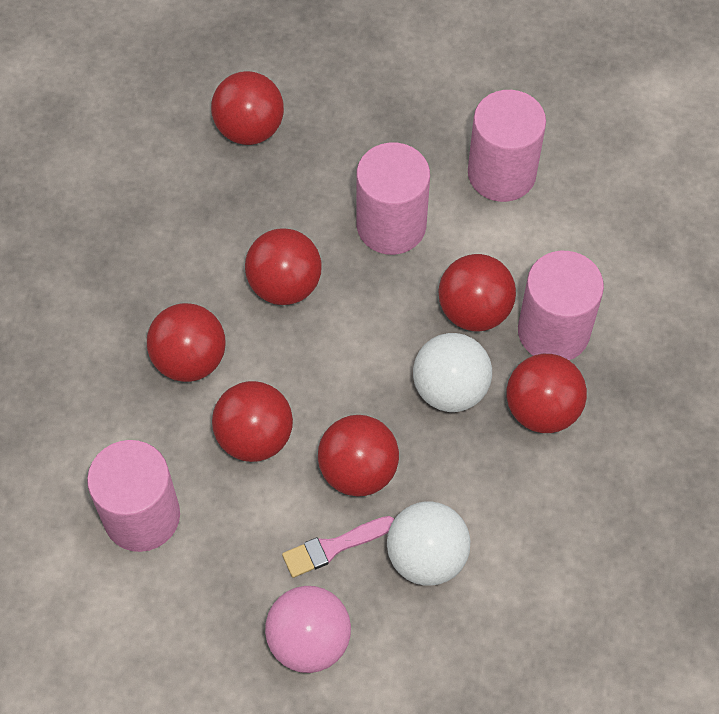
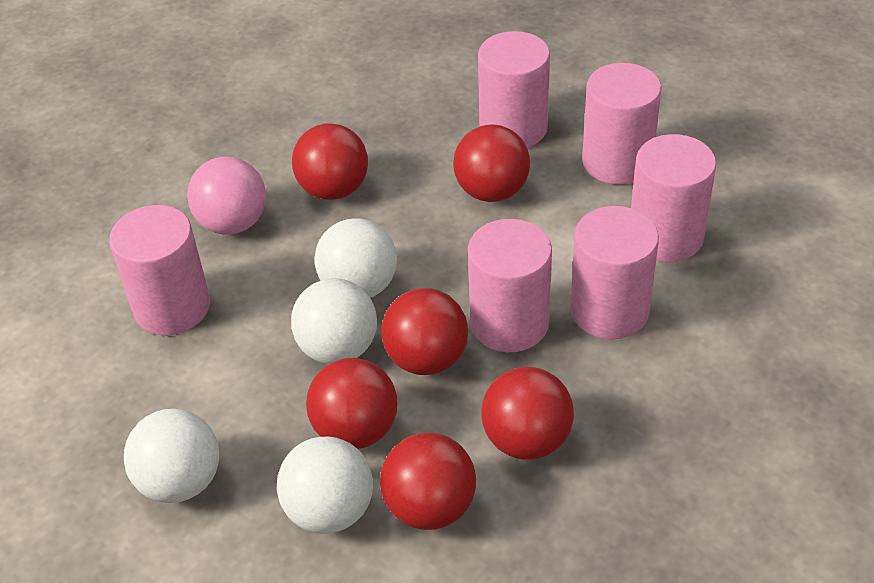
pink brush: [282,516,394,578] = 1 -> none = 0
pink cylinder: [87,440,180,552] [356,143,430,255] [468,90,546,202] [518,251,604,360] = 4 -> [109,205,210,335] [468,219,552,352] [478,31,550,148] [570,206,659,339] [582,63,661,185] [631,134,716,262] = 6
red ball: [147,303,226,382] [211,71,284,145] [212,381,293,462] [245,228,321,305] [318,415,399,496] [438,254,516,331] [506,354,587,433] = 7 -> [292,123,368,200] [306,358,397,449] [380,433,476,530] [381,288,468,375] [453,125,530,202] [481,367,574,460] = 6
white ball: [387,502,471,586] [413,333,492,412] = 2 -> [124,409,219,503] [277,437,373,534] [291,278,377,364] [314,218,397,298] = 4

